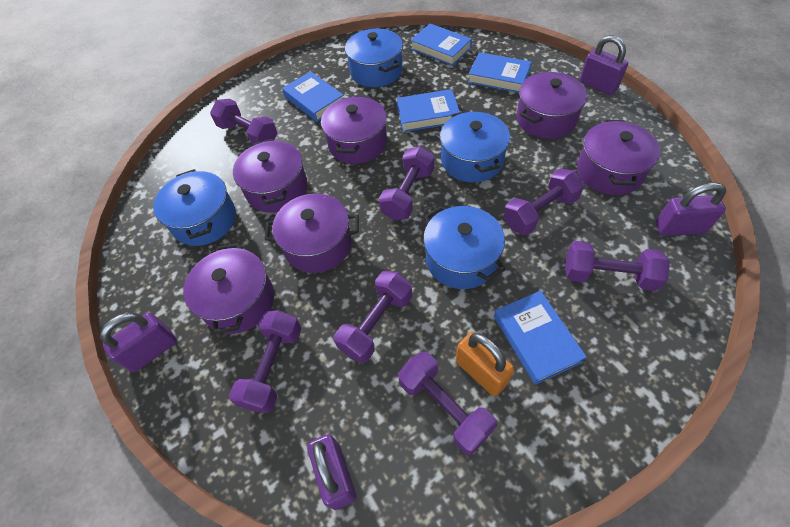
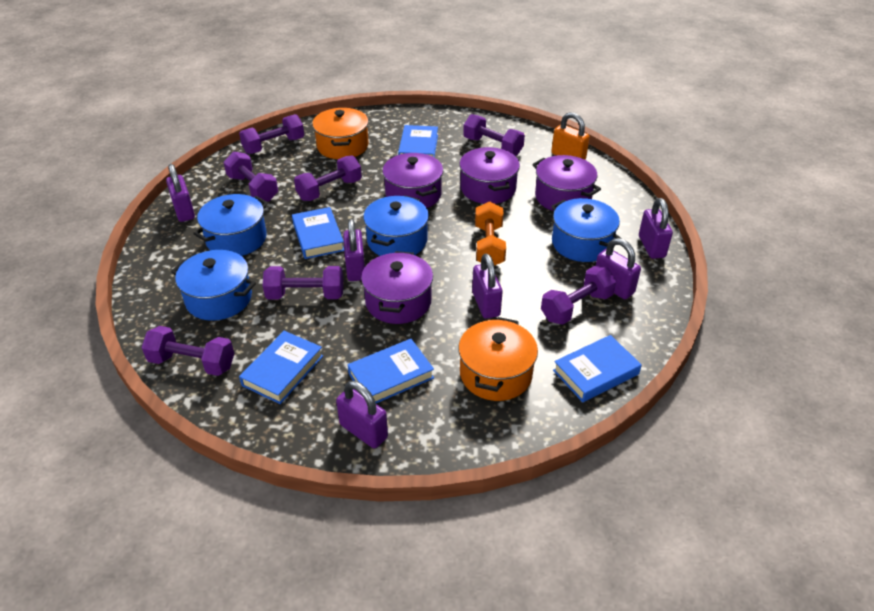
orange dumbbell: none = 0 -> [475,201,506,266] = 1
orange pot: none = 0 -> [312,108,369,159] [458,317,538,401] = 2
purple padlock: [100,313,177,372] [307,434,357,510] [580,35,628,95] [656,182,726,236] = 4 -> [166,164,195,222] [336,381,388,448] [343,219,365,281] [472,254,503,319] [596,238,641,299] [639,198,673,259] = 6
purple pot: [183,243,274,334] [233,139,308,213] [264,194,359,273] [321,96,387,164] [517,72,587,139] [577,119,660,195] = 6 -> [361,251,433,324] [382,153,443,208] [460,147,520,204] [532,155,601,211] = 4

